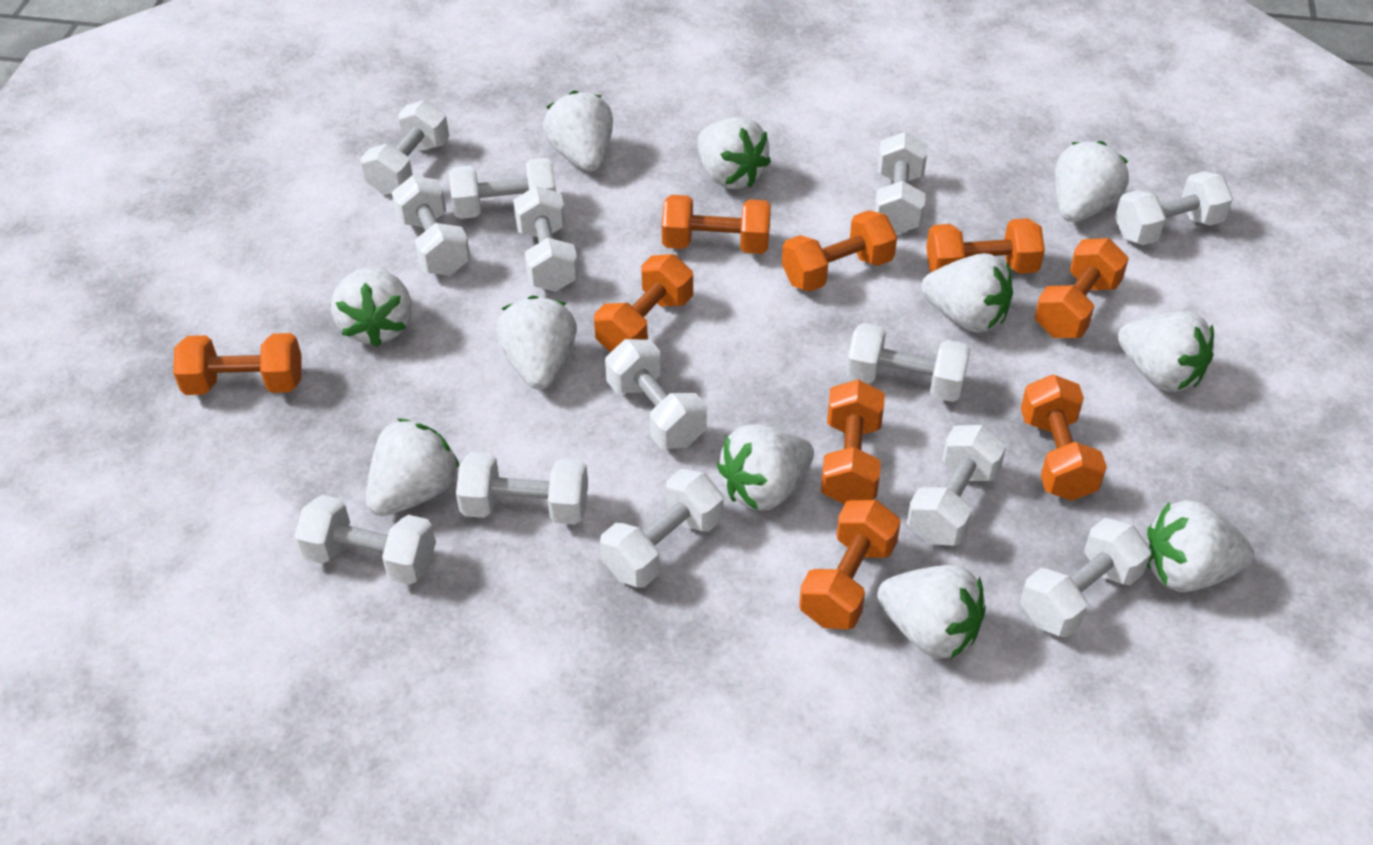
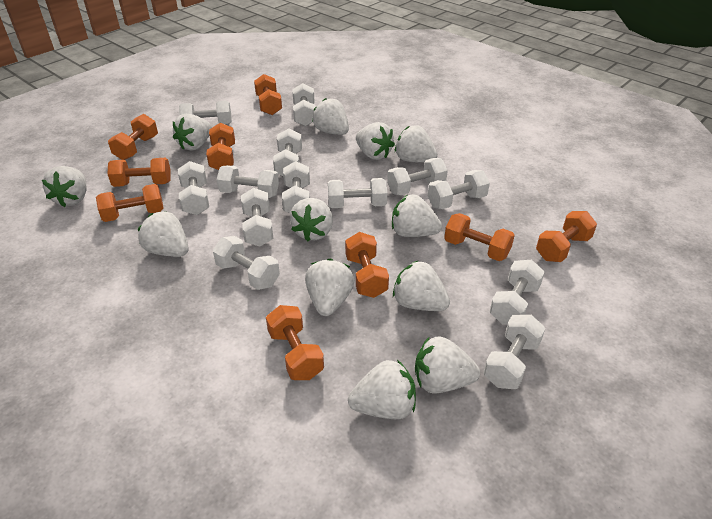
white strawberry: [331,267,412,347] [366,419,459,516] [496,295,577,390] [543,91,613,172] [697,117,771,189] [717,424,814,511] [877,565,986,659] [921,253,1013,333] [1055,141,1129,222] [1118,311,1214,392] [1147,500,1254,592] = 11 -> [42,166,87,207] [138,211,189,257] [173,114,212,151] [290,198,333,241] [305,258,354,316] [312,98,349,135] [348,360,416,419] [356,122,395,160] [392,195,442,237] [393,260,450,311] [395,125,438,163] [415,336,480,393] = 12

